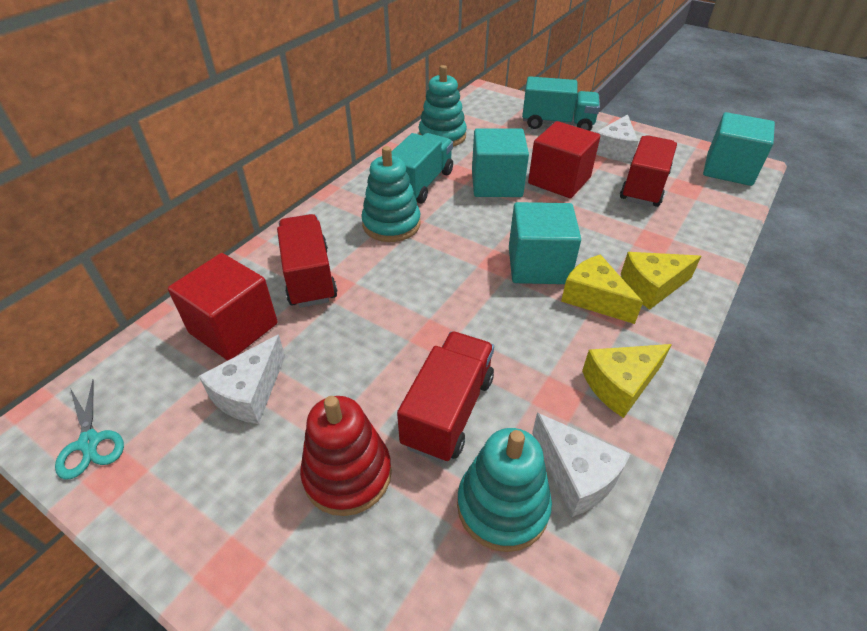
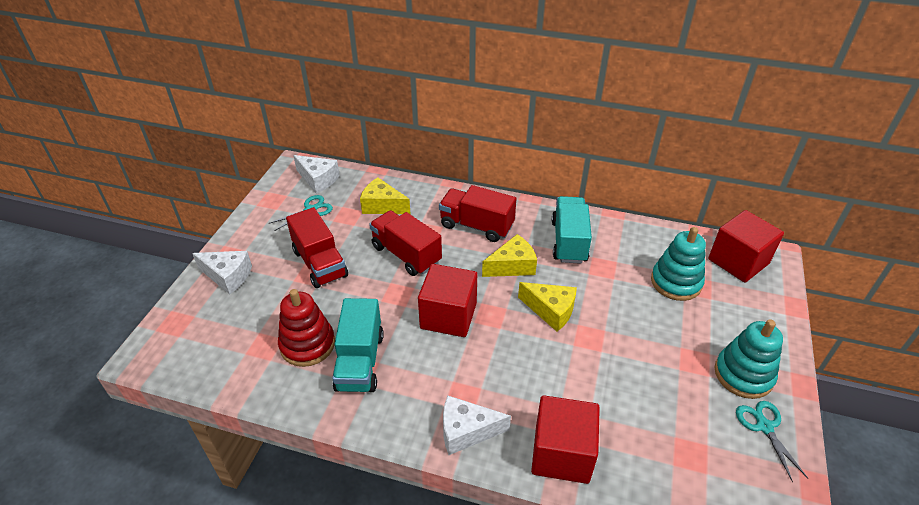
red cube: [168,253,278,360] [528,121,600,198] = 2 -> [418,264,477,337] [531,395,600,484] [708,210,784,283] = 3
turquoise cube: [472,128,529,197] [509,202,581,284] [703,112,775,186] = 3 -> none = 0
turquoise scissors: [55,380,124,479] = 1 -> [268,195,333,231] [736,401,808,482] = 2
turquoise stacking toy: [361,146,421,242] [418,65,467,147] [457,428,552,552] = 3 -> [651,227,706,301] [714,319,783,399] = 2

